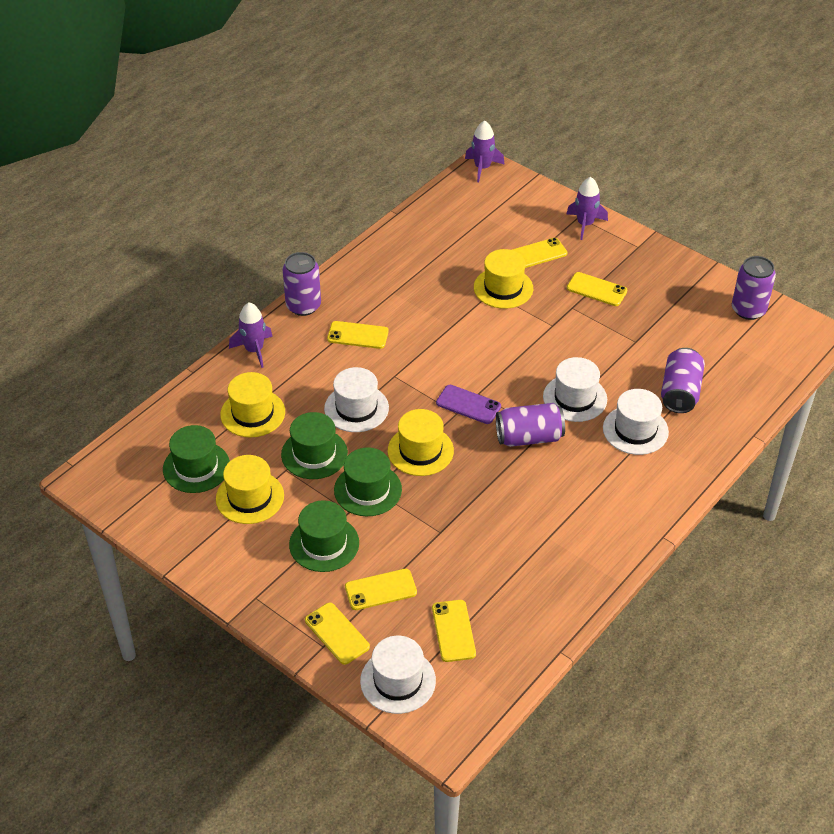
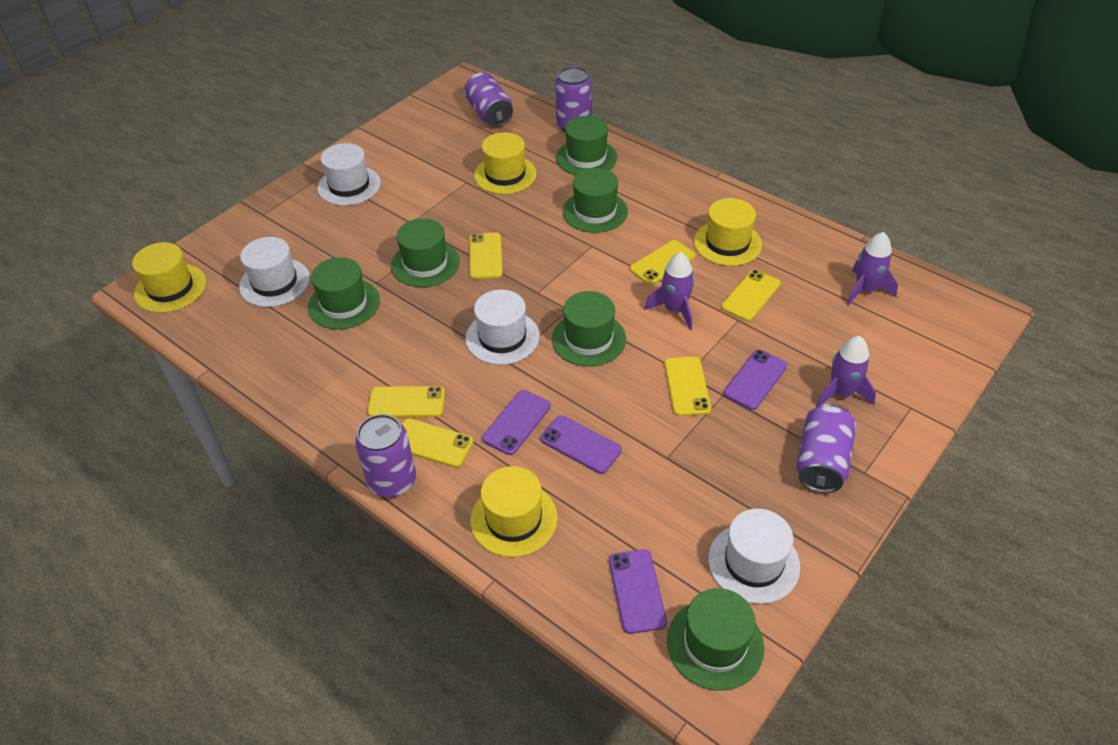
green hat: [163,425,230,493] [281,412,348,479] [289,500,359,572] [334,447,402,516] = 4 -> [308,257,380,330] [391,218,460,287] [552,291,626,367] [556,116,617,175] [563,168,628,233] [667,588,764,691] = 6
purple phone: [436,385,501,424] = 1 -> [482,390,551,455] [540,415,622,474] [609,549,667,634] [723,350,787,410] = 4

